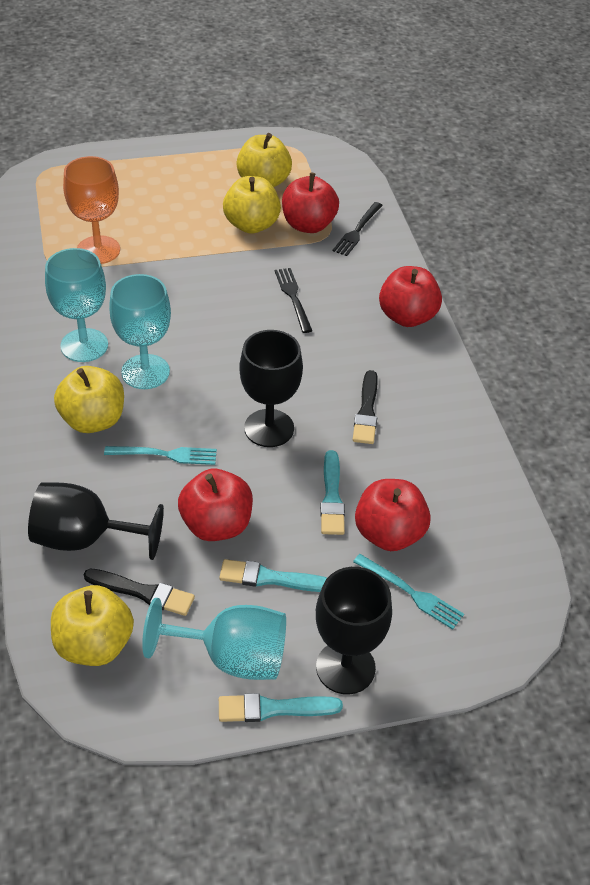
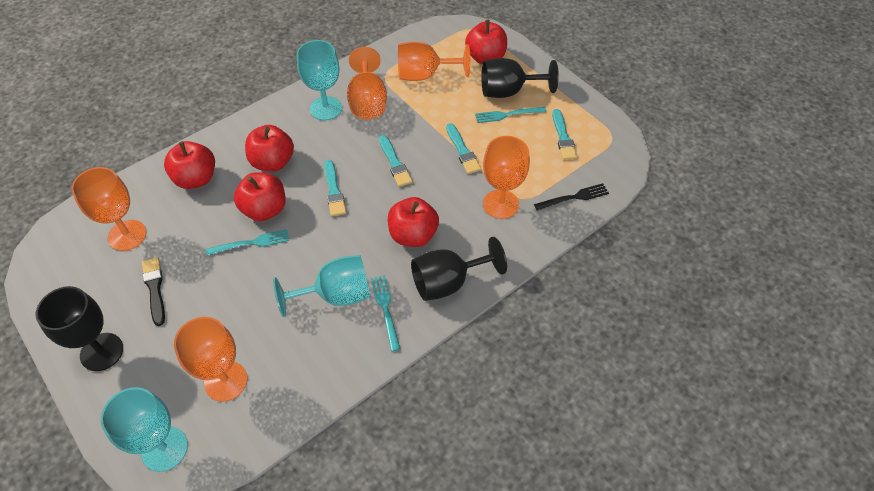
black brush: [84,569,195,616] [353,370,378,444] = 2 -> [142,257,165,326] = 1
black fork: [275,268,312,333] [332,202,383,256] = 2 -> [534,183,609,211] = 1
orange goblet: [63,156,120,264] = 1 -> [71,167,146,251] [174,317,247,402] [347,47,387,120] [398,42,470,81] [483,136,530,219] = 5
red apple: [178,469,253,541] [282,173,339,233] [355,479,431,551] [379,266,442,327] = 4 -> [164,141,215,189] [234,172,286,221] [245,125,294,171] [388,197,439,247] [465,20,507,64] = 5
turquoise brush: [219,559,327,592] [219,693,343,722] [320,450,345,535] = 3 -> [324,160,346,216] [379,135,412,187] [446,123,481,174] [552,109,577,160] = 4
turquoise fork: [104,446,217,465] [353,554,464,630] = 2 -> [206,229,289,255] [371,275,400,352] [475,107,546,123] = 3
yellow apple: [51,585,134,666] [54,366,124,433] [223,176,281,234] [236,133,292,187] = 4 -> none = 0

